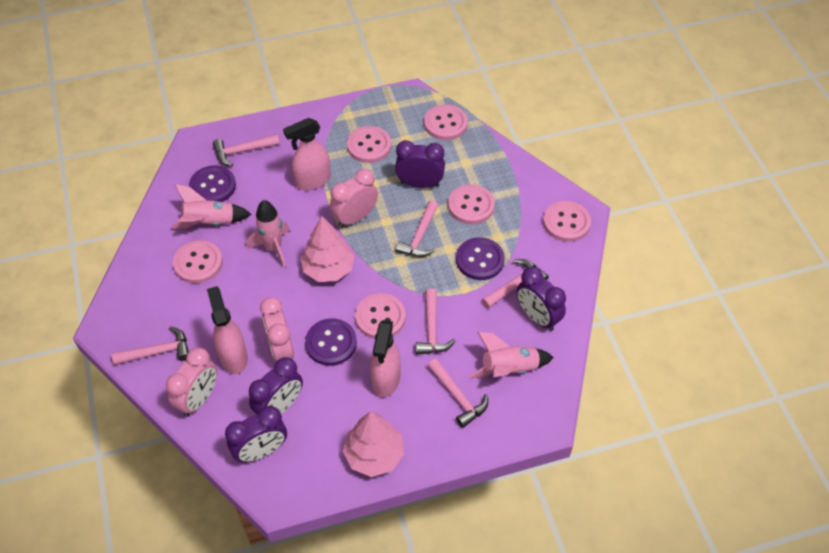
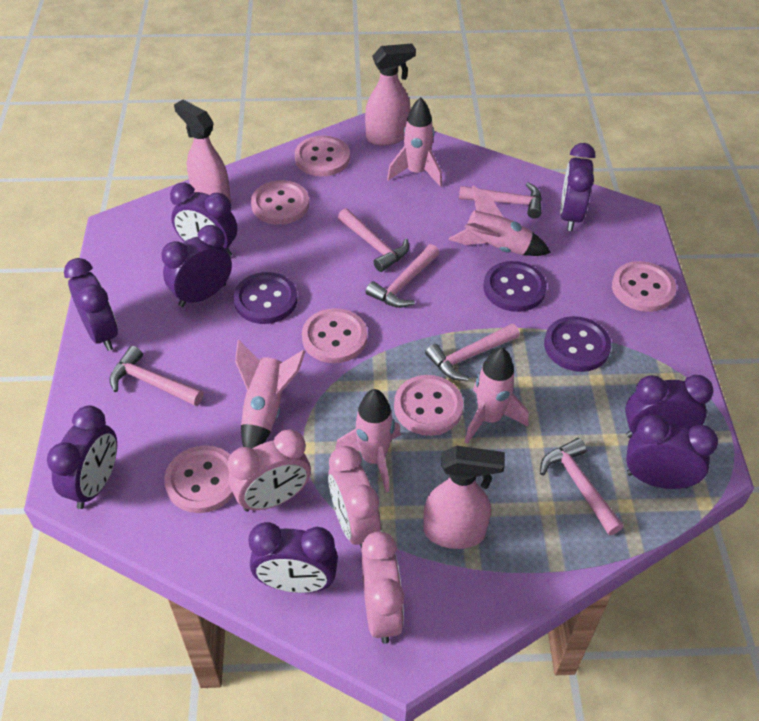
pink rocket: [171,184,251,229] [247,200,290,268] [469,332,554,379] = 3 -> [235,340,306,448] [335,389,401,492] [387,97,442,187] [449,186,551,256] [465,347,529,444] = 5
pink tree: [300,216,355,282] [343,411,404,477] = 2 -> none = 0
purple clock: [225,406,287,462] [249,357,303,414] [395,140,445,188] [516,267,566,331] = 4 -> [47,406,117,509] [64,258,118,351] [161,225,232,307] [170,183,237,256] [249,522,338,593] [560,143,595,231] [625,375,713,438] [626,415,718,489] = 8

